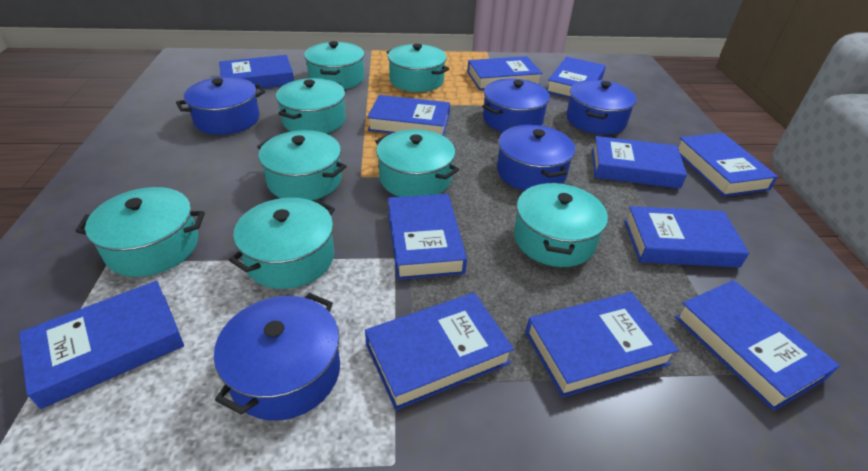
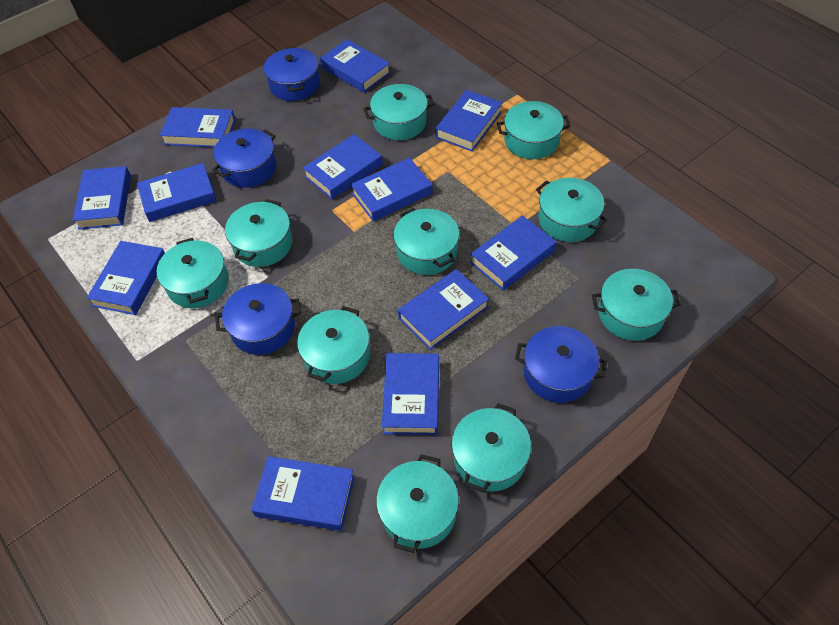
blue pot: [176,77,265,135] [214,293,340,421] [482,79,550,132] [497,125,575,190] [566,80,637,135] = 5 -> [212,128,276,188] [215,283,301,355] [264,47,320,101] [515,326,607,403] = 4
turquoise pot: [75,187,205,277] [229,198,335,289] [257,130,347,200] [276,78,346,134] [304,41,364,89] [375,129,459,197] [387,44,449,92] [514,182,608,267] = 8 -> [157,238,229,308] [225,199,293,267] [297,306,370,384] [363,84,434,140] [376,454,459,553] [394,208,459,275] [451,403,531,493] [497,101,570,159] [536,178,608,242] [592,269,681,341] = 10

